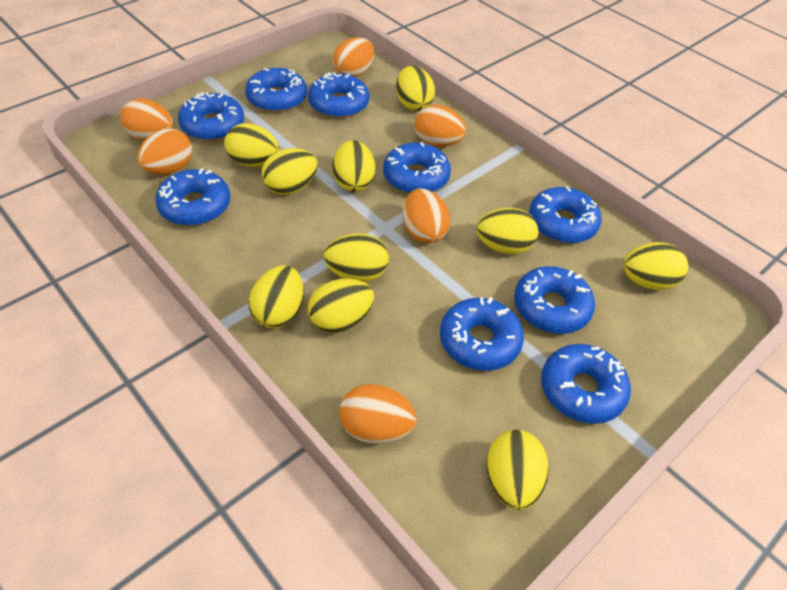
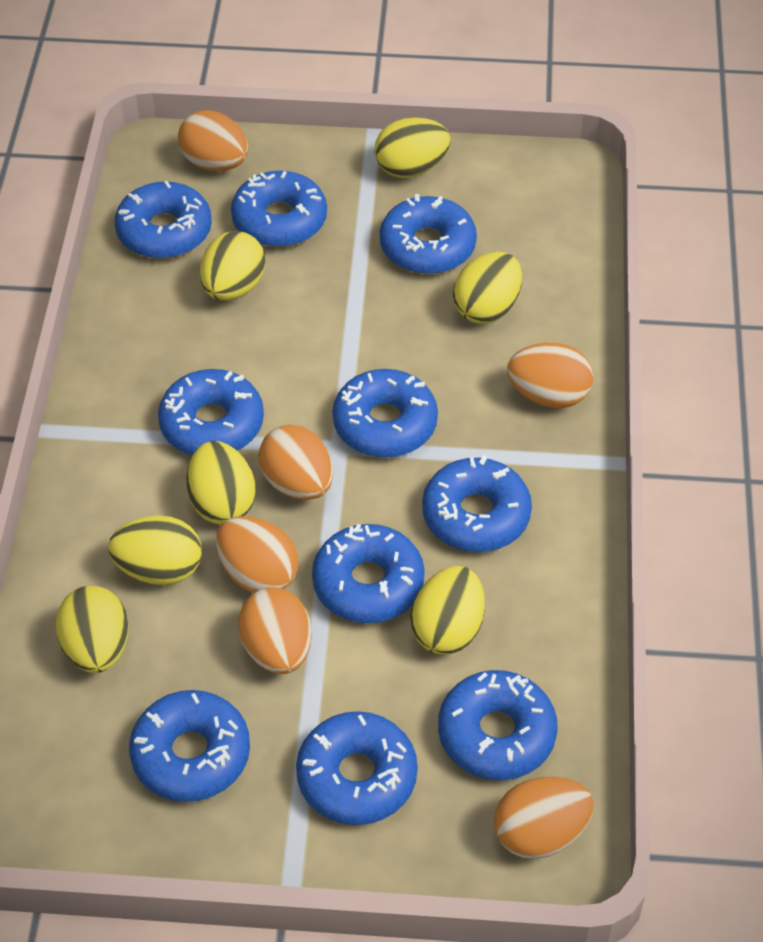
blue donut: [155,168,230,226] [178,92,244,141] [245,68,307,112] [308,72,369,118] [383,142,451,193] [440,297,524,371] [514,266,595,334] [529,186,602,243] [541,344,631,424] = 9 -> [115,181,212,258] [129,690,250,802] [158,369,264,455] [231,171,327,247] [296,711,418,825] [312,524,425,623] [333,369,438,457] [380,194,477,274] [422,455,532,552] [438,670,557,780] = 10
yellow egg: [224,123,279,167] [249,265,304,328] [262,148,318,195] [308,279,374,333] [323,233,389,282] [332,140,375,192] [396,66,435,111] [476,208,538,254] [487,430,549,510] [623,242,688,290] = 10 -> [55,586,129,673] [108,515,202,585] [186,441,256,525] [200,231,265,301] [374,117,451,178] [410,566,485,655] [453,252,522,324] = 7

